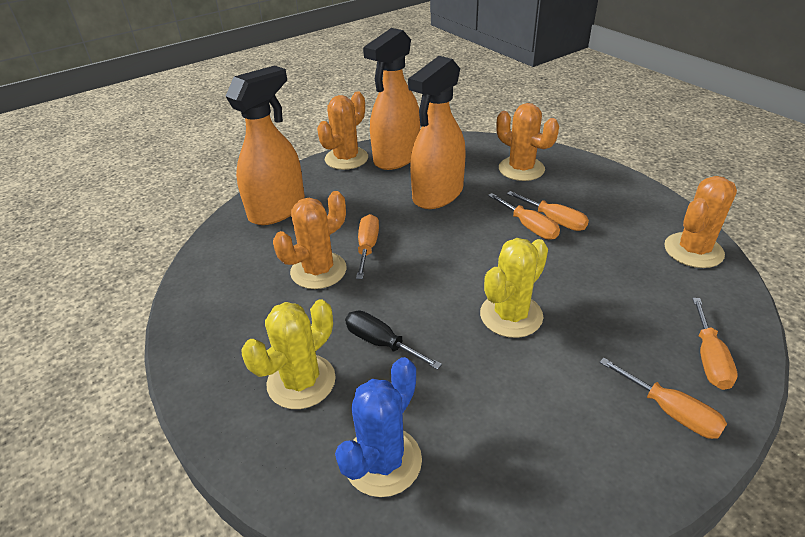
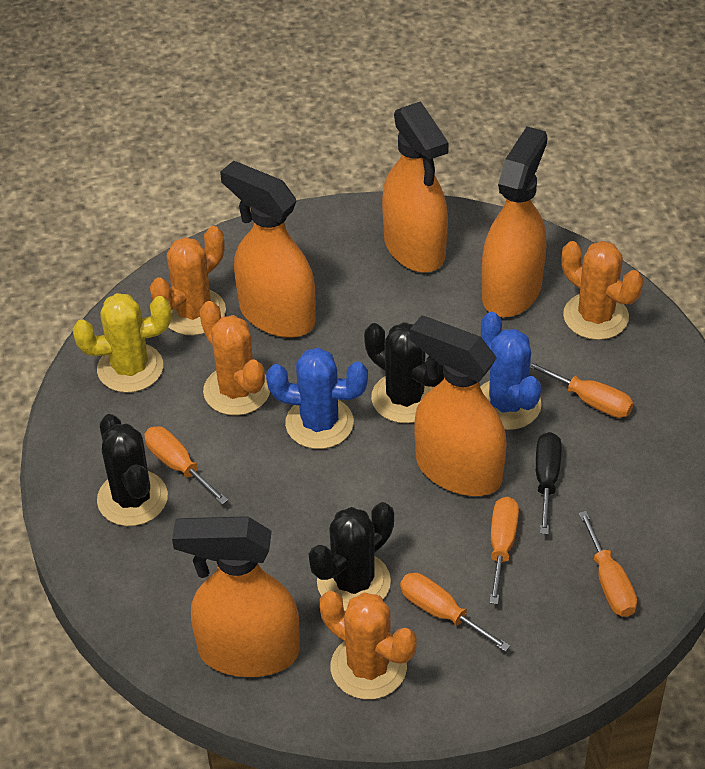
black cactus: none = 0 -> [97,414,168,526] [309,502,394,612] [364,322,444,423] = 3
blue cactus: [335,357,422,497] = 1 -> [266,348,368,449] [480,312,542,430] = 2
orange spray bottle: [226,65,305,225] [363,28,420,170] [408,56,466,209] = 3 -> [172,516,300,677] [220,161,316,338] [382,101,449,273] [410,315,507,496] [482,127,548,317] = 5
yellow cactus: [241,299,336,409] [480,238,548,338] = 2 -> [73,293,171,393] = 1

